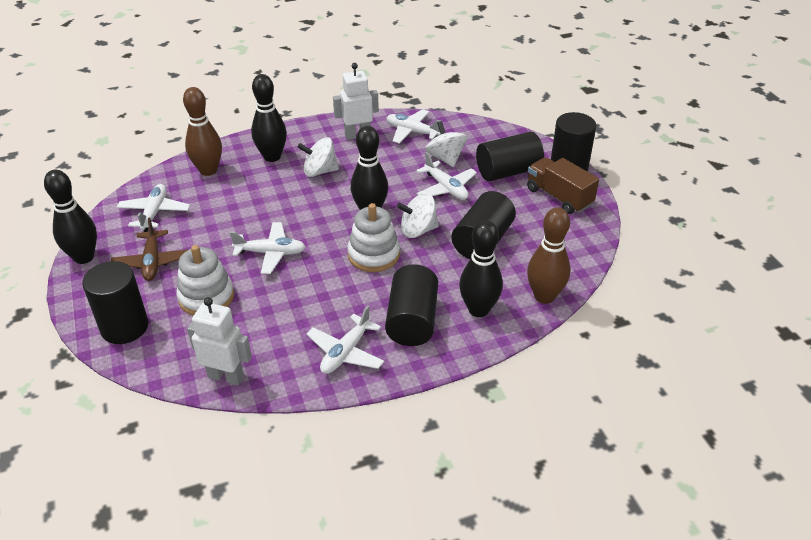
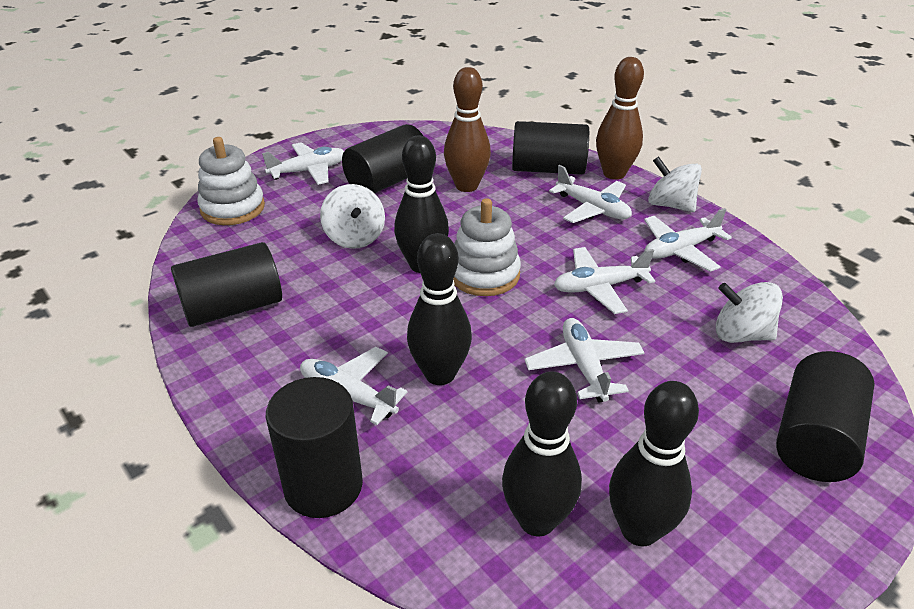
brown plane: [111,218,189,281] = 1 -> none = 0
brown truck: [527,157,599,214] = 1 -> none = 0
white plane: [117,184,190,232] [230,222,305,274] [307,305,384,374] [386,109,444,144] [416,152,477,200] = 5 -> [262,142,344,185] [300,347,408,425] [524,318,645,403] [549,165,632,223] [554,247,655,314] [644,208,732,272] = 6
white robot: [187,297,252,385] [333,63,379,140] = 2 -> none = 0

